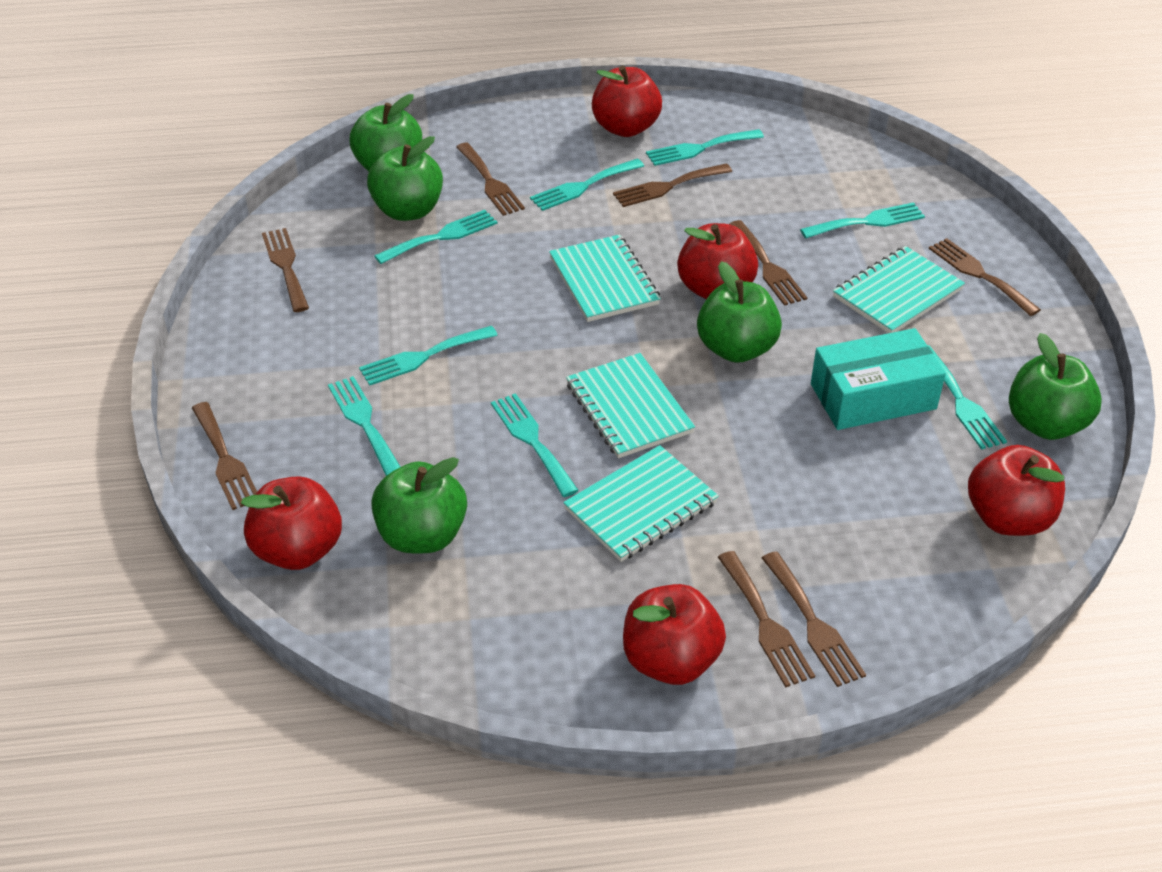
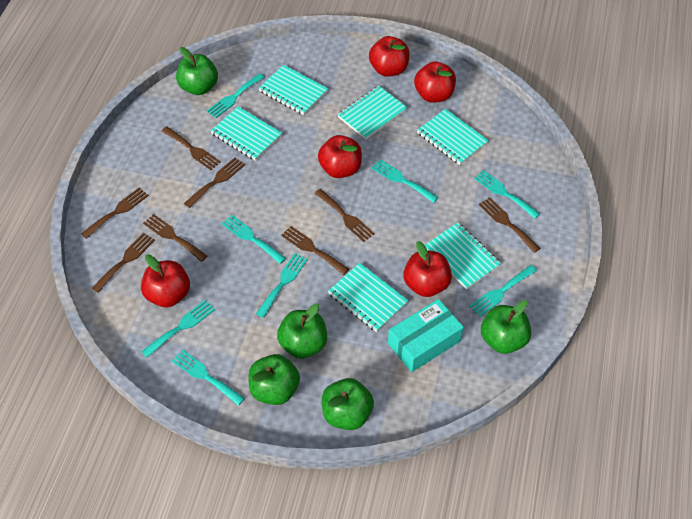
turquoise notebook: [549,235,661,322] [563,445,719,562] [566,353,695,458] [833,246,965,333] = 4 -> [211,106,282,161] [259,65,328,115] [328,263,408,332] [337,86,408,139] [417,109,489,165] [425,222,501,289] = 6

